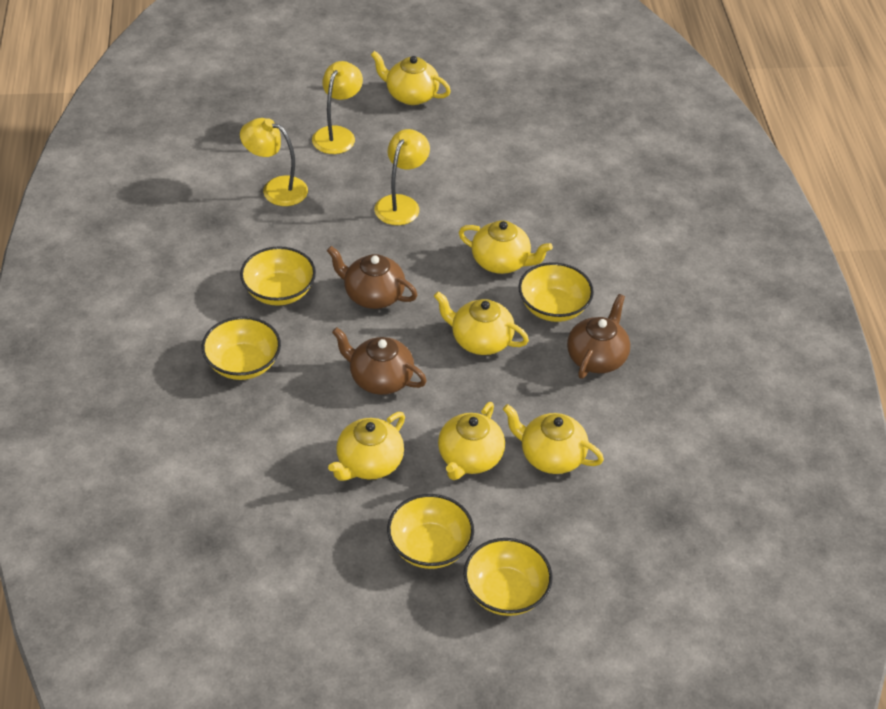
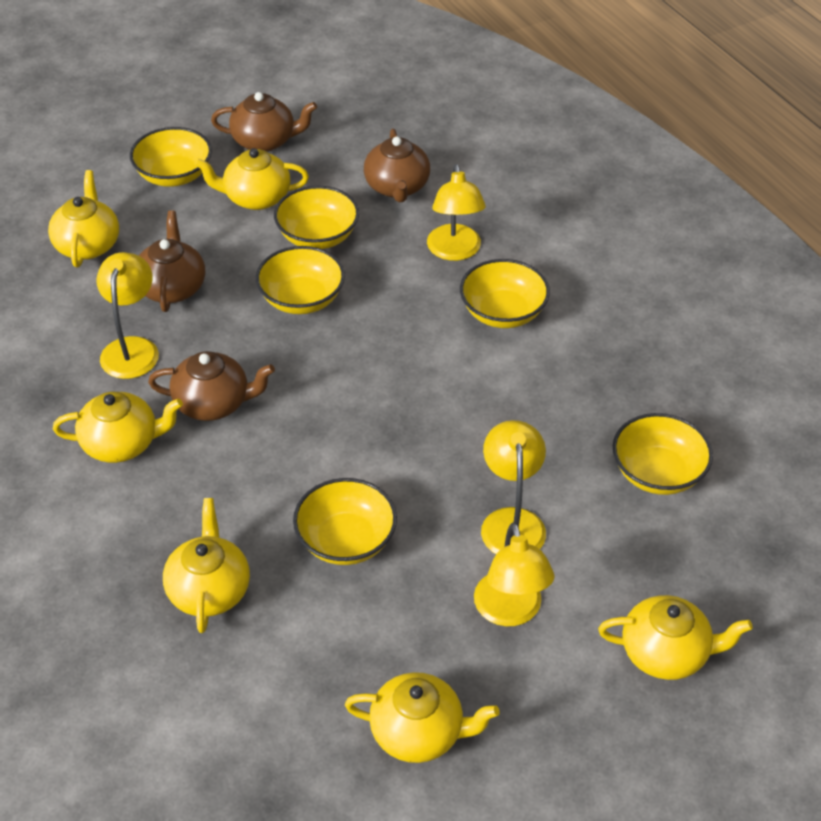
brown teapot: [327,246,417,309] [332,327,427,395] [567,294,630,379] = 3 -> [139,210,205,312] [148,351,275,421] [211,92,317,152] [364,129,430,202] = 4
yellow bowl: [202,316,281,380] [240,246,316,305] [387,494,474,569] [464,538,553,616] [518,262,594,322] = 5 -> [130,127,212,187] [256,246,345,314] [274,186,359,249] [293,478,397,565] [460,259,550,328] [613,413,713,495] = 6
yellow lamp: [240,118,308,206] [312,61,363,154] [374,129,430,225] = 3 -> [97,252,159,379] [427,164,486,261] [474,522,555,626] [481,420,546,554] = 4

